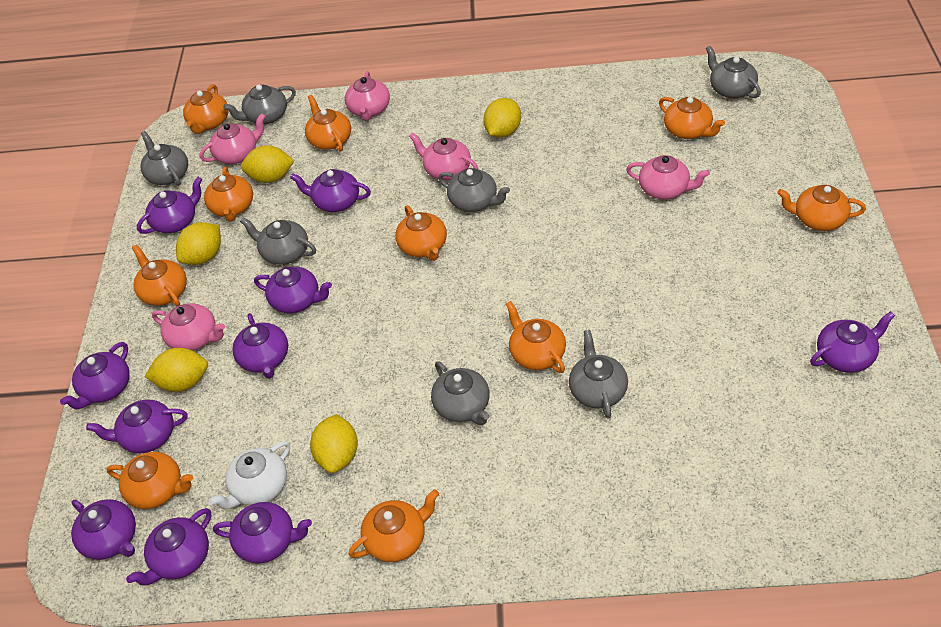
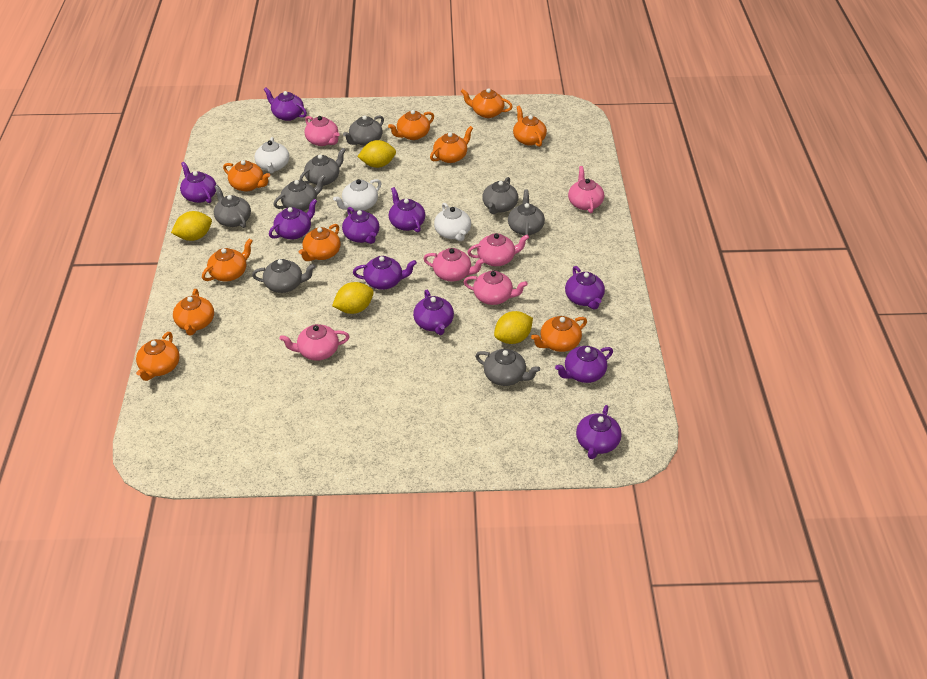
grey teapot: [140,131,188,186] [223,85,296,124] [240,217,316,265] [431,361,490,425] [438,168,510,212] [569,330,628,419] [706,45,761,99] = 7 -> [214,185,251,228] [252,259,316,293] [274,175,325,211] [300,148,346,186] [343,115,384,146] [475,349,540,386] [482,177,518,214] [508,190,545,235] = 8
pink teapot: [152,303,225,351] [199,113,266,164] [345,71,390,121] [409,132,478,180] [626,155,710,200] = 5 -> [280,324,350,361] [305,116,340,146] [423,248,485,282] [464,271,528,305] [467,233,529,266] [568,166,604,214] = 6
white teapot: [209,441,290,509] = 1 -> [255,137,289,173] [333,179,381,211] [434,203,471,241] = 3
yellow lemon: [145,348,208,392] [176,222,221,265] [241,145,294,183] [310,414,358,473] [483,98,521,138] = 5 -> [171,211,212,241] [332,282,374,314] [358,140,396,168] [494,311,533,344] = 4

